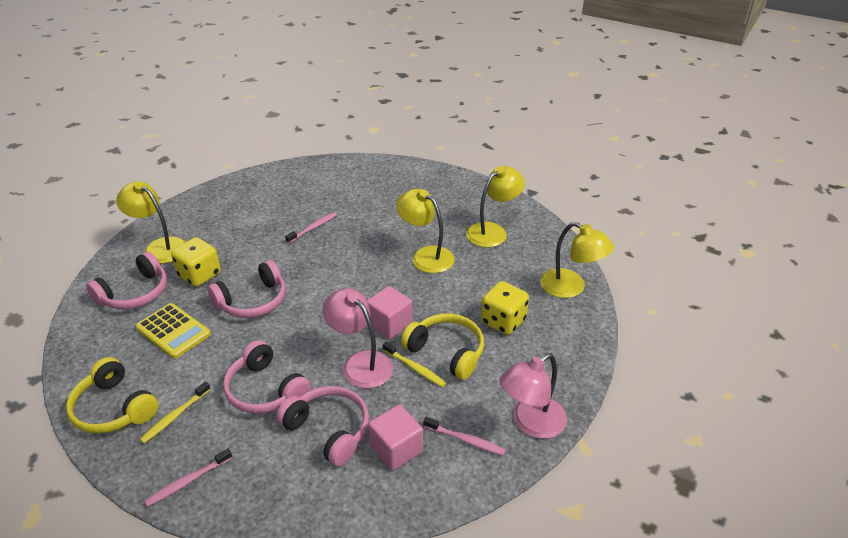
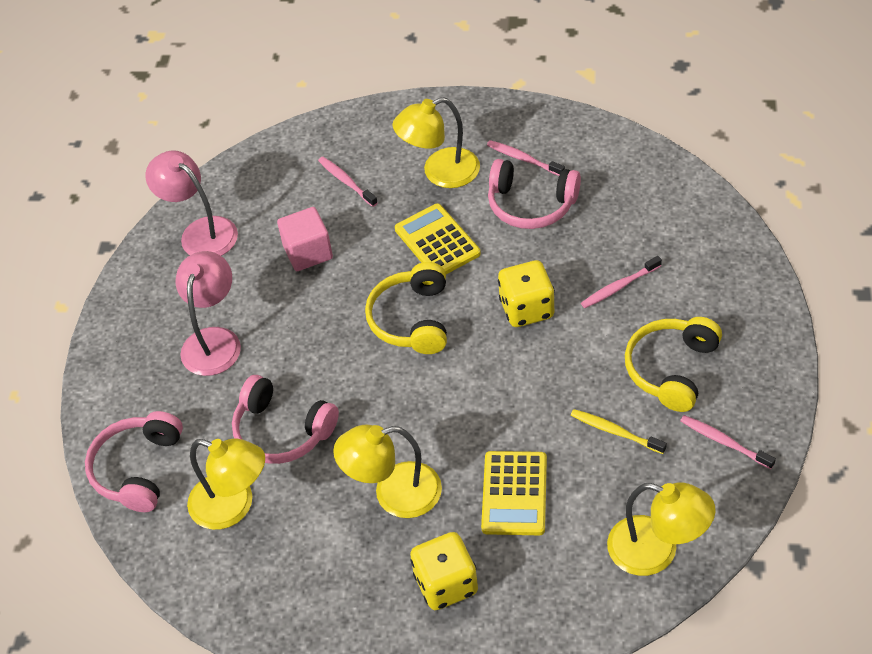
pink cube: [367,286,412,339] [368,405,423,471] = 2 -> [277,207,333,271] = 1
pink headphones: [86,251,167,309] [208,260,286,318] [223,340,311,414] [276,386,369,467] = 4 -> [85,411,183,512] [232,375,339,464] [488,159,581,229] = 3
pink toothbrush: [144,448,232,507] [285,212,337,243] [423,417,506,456] = 3 -> [318,157,378,207] [487,140,565,176] [581,256,662,308] [680,415,776,469] = 4
yellow calculator: [135,303,211,359] = 1 -> [395,203,481,274] [481,451,547,535] = 2
yellow toothbrush: [140,381,211,443] [383,342,446,387] = 2 -> [571,409,667,454] = 1

